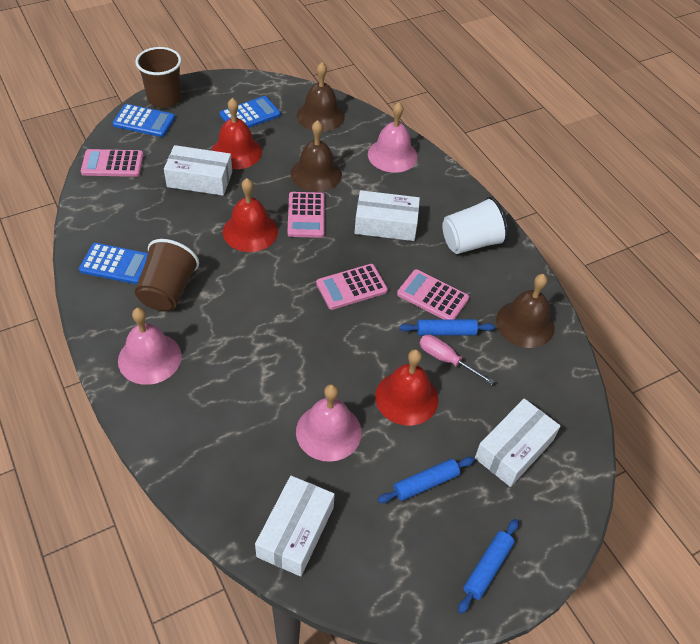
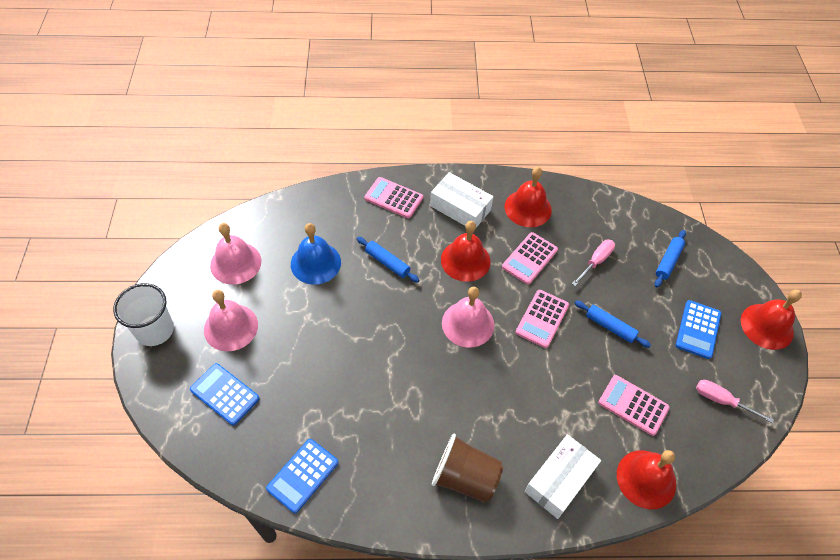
blue bell: none = 0 -> [291,223,341,285] = 1
brown bell: [291,120,342,192] [297,62,345,132] [496,274,555,348] = 3 -> none = 0
brown cup: [135,47,182,108] [135,239,199,311] = 2 -> [432,434,503,503] = 1
pink screwdriver: [420,335,495,385] = 1 -> [572,240,615,286] [696,380,774,423] = 2
red bell: [211,98,262,169] [223,178,278,252] [375,349,438,426] = 3 -> [441,221,491,282] [504,167,552,227] [617,450,676,509] [741,290,802,350] = 4
white box: [164,145,232,196] [255,476,335,576] [355,190,420,241] [475,399,560,487] = 4 -> [430,172,493,228] [525,434,601,519] = 2

